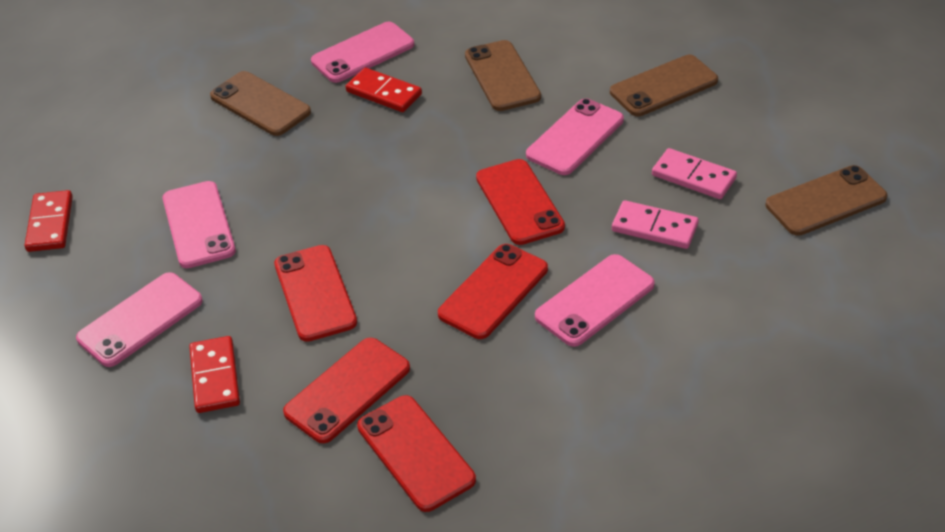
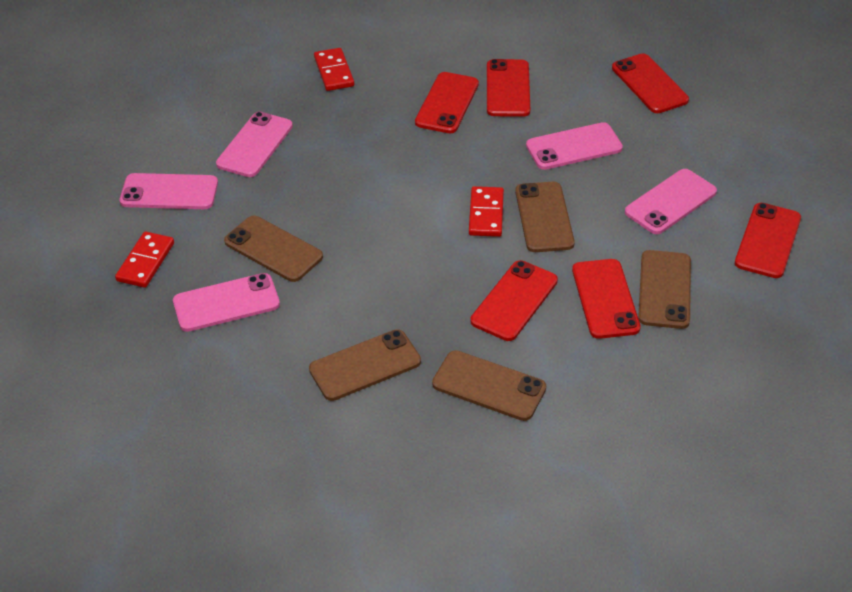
brown phone: [210,71,311,136] [465,40,541,111] [610,55,718,116] [766,165,887,236] = 4 -> [224,216,323,282] [309,329,421,401] [432,350,546,421] [515,182,575,252] [638,250,691,329] = 5
pink domino: [612,200,699,249] [652,148,737,199] = 2 -> none = 0
red phone: [274,245,357,342] [283,338,410,443] [357,395,476,512] [438,244,548,339] [476,159,565,245] = 5 -> [415,72,479,133] [471,260,558,341] [487,59,530,117] [572,259,641,339] [612,53,689,113] [735,203,801,278] = 6

